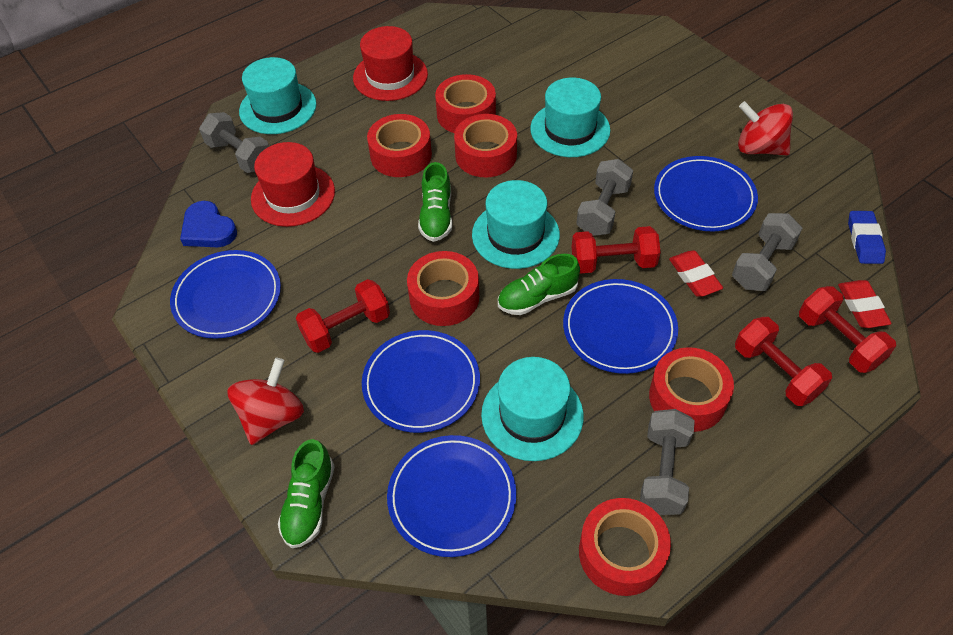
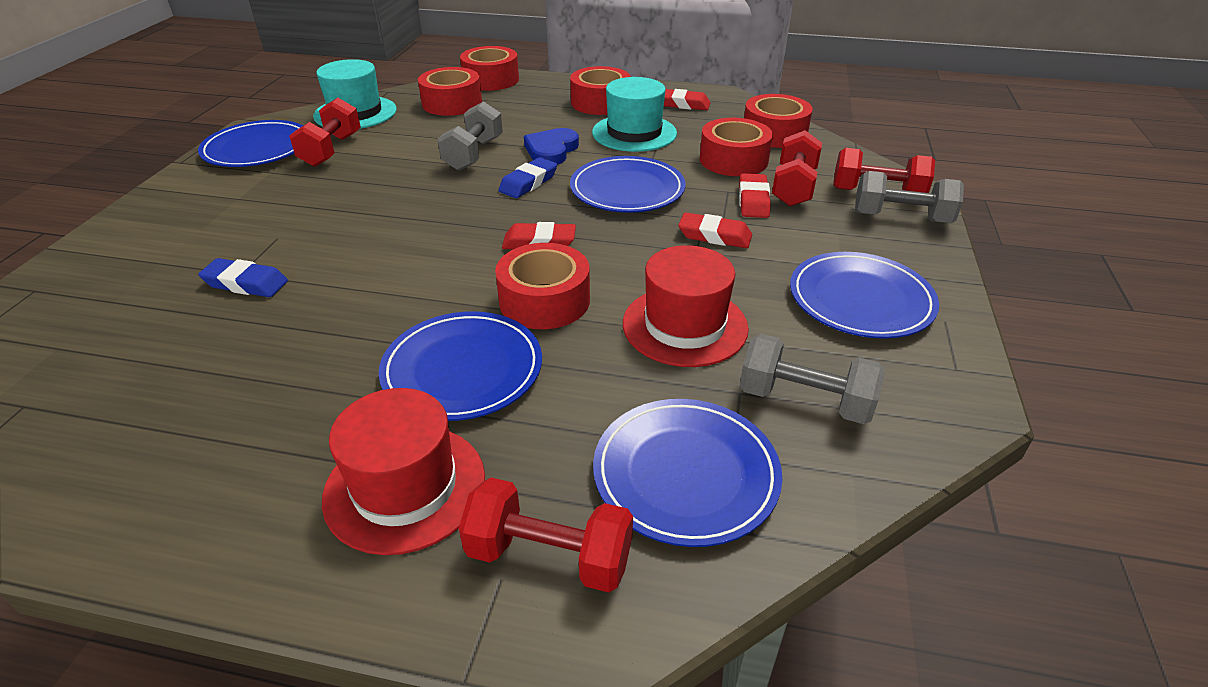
blue eraser: [848,211,886,264] = 1 -> [198,258,288,297] [498,157,557,198] = 2
green shoe: [278,439,335,548] [418,162,452,242] [498,254,580,315] = 3 -> none = 0
grey dumbbell: [199,112,269,173] [576,159,633,236] [640,409,695,515] [732,213,802,291] = 4 -> [437,101,503,171] [740,334,885,424] [855,171,964,223] = 3
red eraser: [669,250,723,297] [838,280,892,328] = 2 -> [502,222,576,249] [664,89,710,110] [678,212,752,248] [739,173,771,218] = 4
red spinning top: [227,358,304,445] [738,101,793,155] = 2 -> none = 0
turquoise hat: [239,57,317,134] [472,180,560,269] [481,357,584,461] [530,78,610,157] = 4 -> [313,59,397,129] [592,77,677,152] = 2

